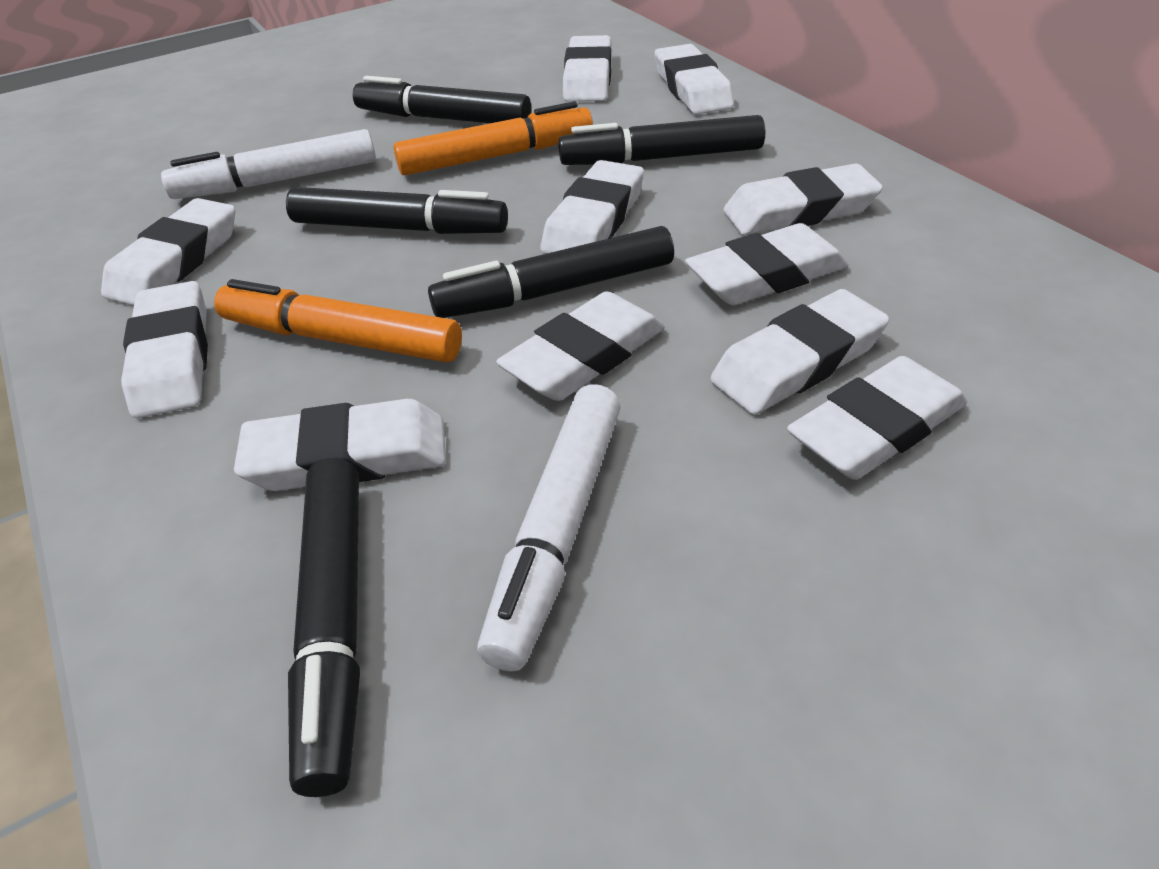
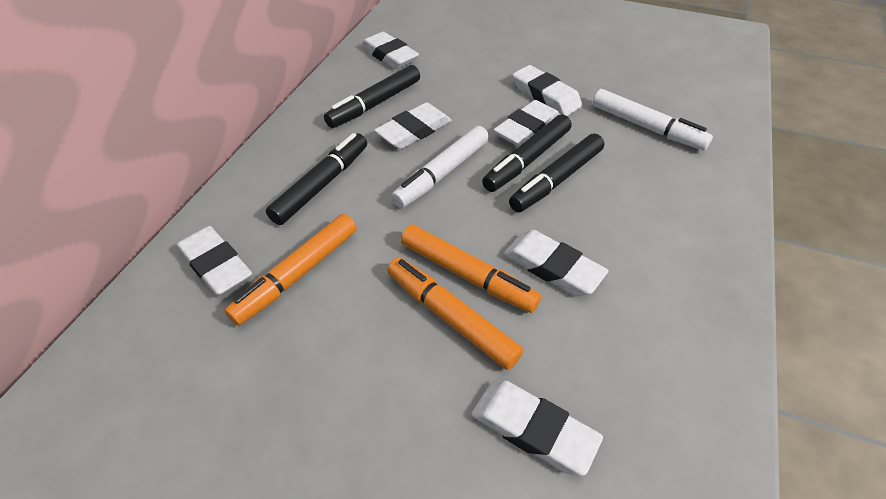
black marker: [286,187,508,234] [288,458,360,797] [353,76,531,123] [428,226,674,318] [558,115,765,165] = 5 -> [266,133,367,225] [324,65,420,128] [482,114,571,192] [509,134,604,212] = 4
orange marker: [214,279,462,362] [394,101,593,176] = 2 -> [225,214,357,326] [387,257,523,370] [401,224,541,313] = 3
white eraser: [101,198,235,306] [121,281,208,418] [234,399,446,491] [496,291,665,401] [540,160,644,254] [563,35,611,102] [655,44,734,114] [685,223,848,305] [710,289,889,415] [723,163,883,235] [787,356,967,480] = 11 -> [177,226,252,296] [361,32,419,69] [374,103,451,149] [471,380,603,476] [494,100,560,147] [504,230,608,296] [513,65,582,116] = 7

